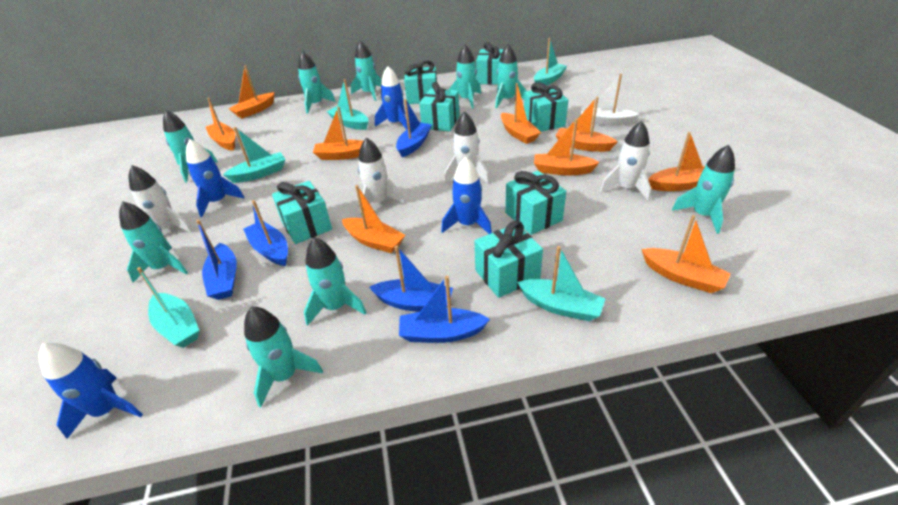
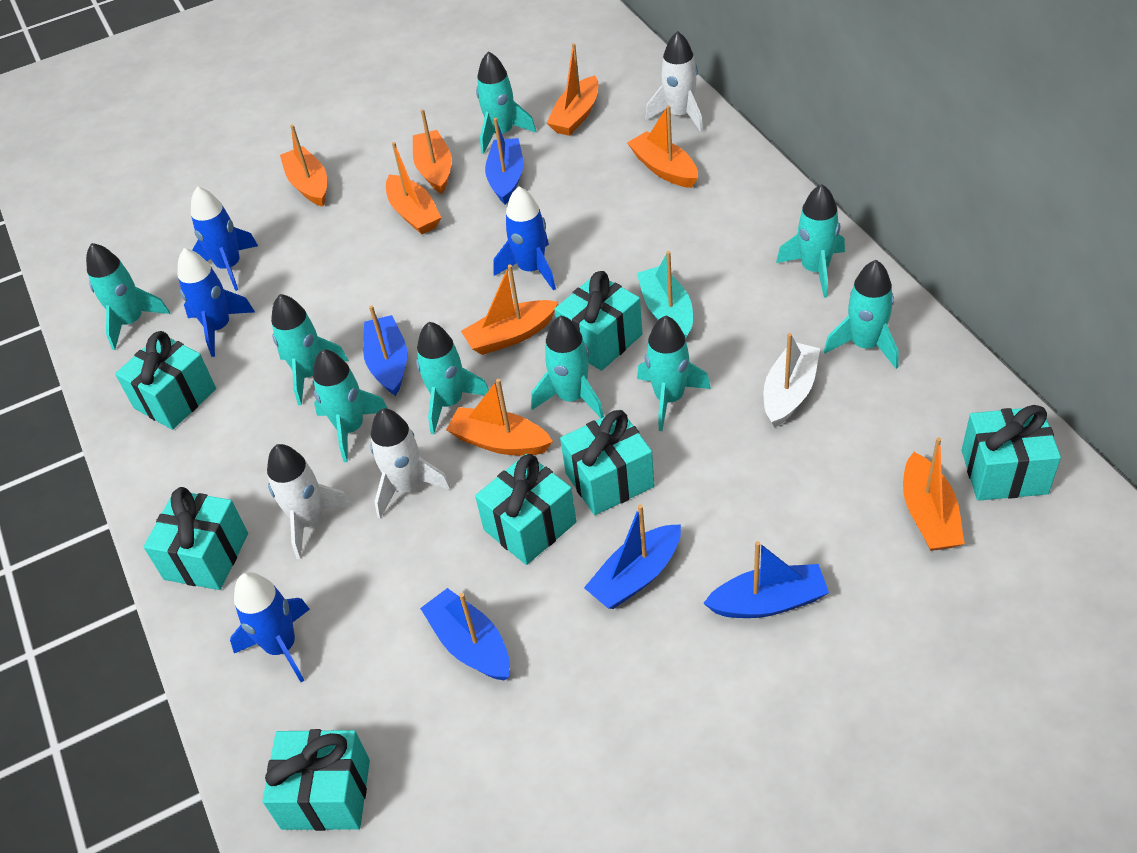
orange boat: [206,98,235,151] [229,65,275,119] [313,107,363,160] [342,185,405,253] [501,83,541,144] [534,119,600,175] [556,96,618,152] [642,215,731,293] [648,132,705,191] = 9 -> [280,125,327,207] [386,142,441,234] [413,109,452,194] [446,379,553,456] [461,265,558,355] [547,43,598,136] [627,105,698,188] [903,437,965,551] = 8
turquoise boat: [137,267,199,348] [223,127,285,183] [327,79,368,130] [517,246,605,321] [534,38,567,88] = 5 -> [637,251,693,338] = 1
white rocket: [129,165,193,233] [358,137,405,217] [444,112,489,183] [600,121,651,201] = 4 -> [267,444,353,559] [370,408,451,519] [645,31,703,132] = 3

